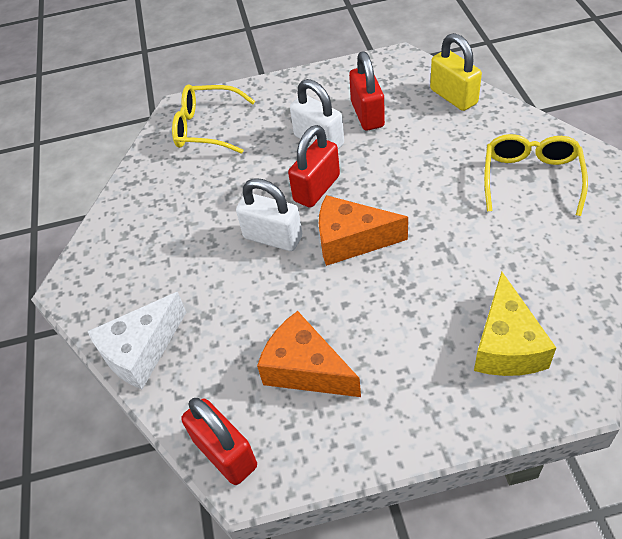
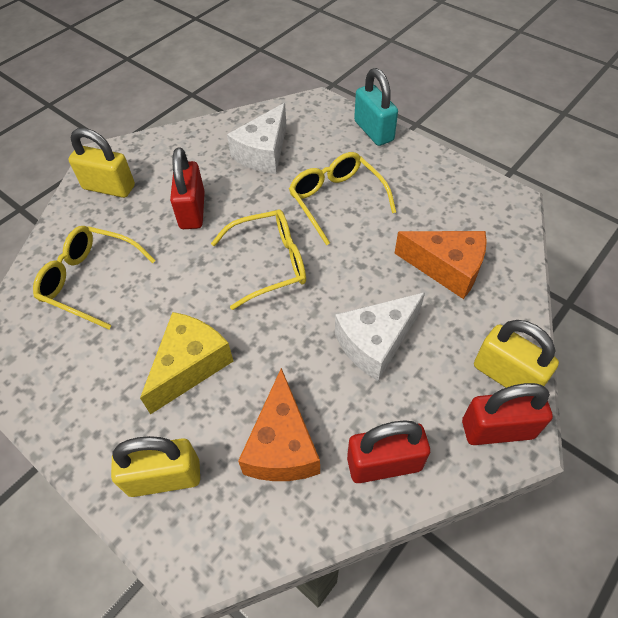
turquoise padlock: none = 0 -> [354,68,398,146] = 1
white cheese: [88,292,186,389] = 1 -> [227,103,287,174] [335,292,425,381] = 2
white padlock: [236,178,302,251] [290,79,344,149] = 2 -> none = 0
yellow glasses: [172,84,255,154] [484,134,588,216] = 2 -> [33,226,156,329] [211,209,306,310] [289,152,396,245] = 3
yellow padlock: [430,33,482,111] = 1 -> [68,128,135,198] [111,436,200,497] [474,320,559,388] = 3

